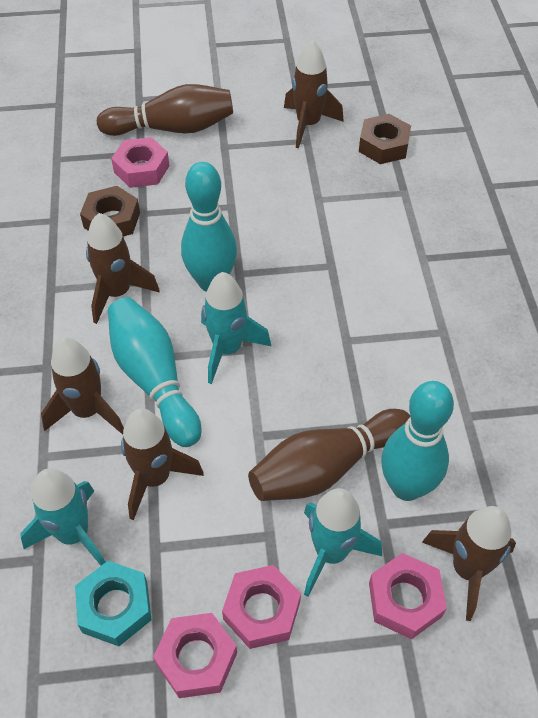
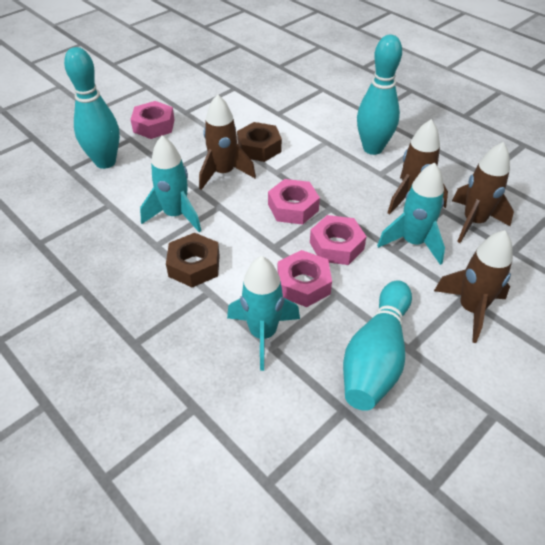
brown bowling pin: [97,84,233,136] [248,409,411,501] = 2 -> none = 0
brown rocket: [41,337,124,434] [86,213,160,324] [121,408,204,520] [284,40,344,148] [422,506,516,621] = 5 -> [199,94,256,190] [387,119,448,215] [434,230,513,343] [452,142,514,243] = 4
turquoise nut: [75,561,152,646] = 1 -> none = 0

